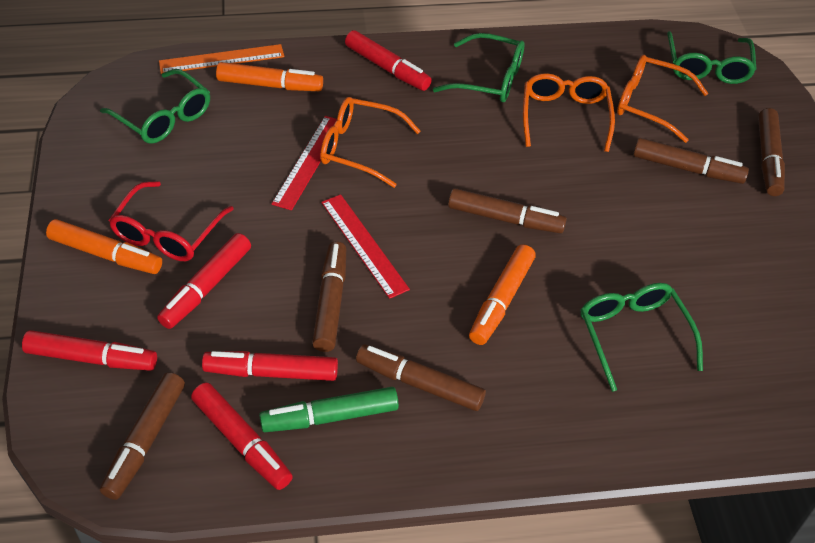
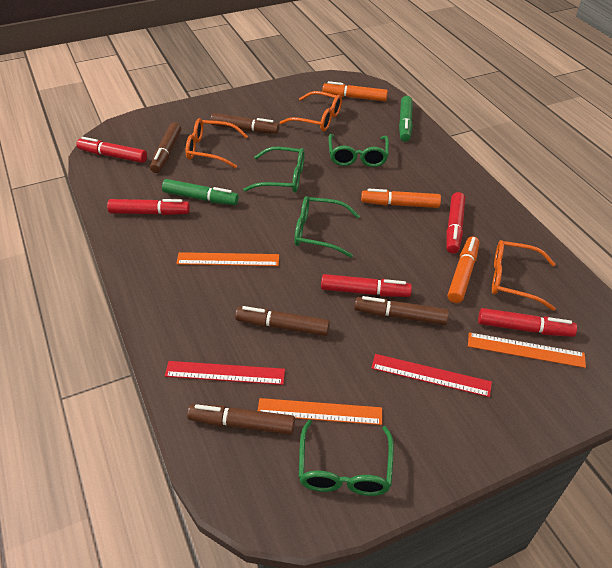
brown marker: [100,372,185,500] [312,242,346,352] [356,344,486,411] [448,188,567,233] [633,138,749,184] [758,108,785,196] = 6 -> [150,122,181,173] [187,404,295,435] [210,113,279,134] [235,306,330,336] [354,296,449,325] = 5
green marker: [259,387,399,432] = 1 -> [162,179,239,205] [399,96,413,142] = 2
orange ruler: [159,44,284,74] = 1 -> [176,252,279,266] [258,398,382,425] [468,332,586,368] = 3
red glasses: [108,181,233,261] = 1 -> none = 0

